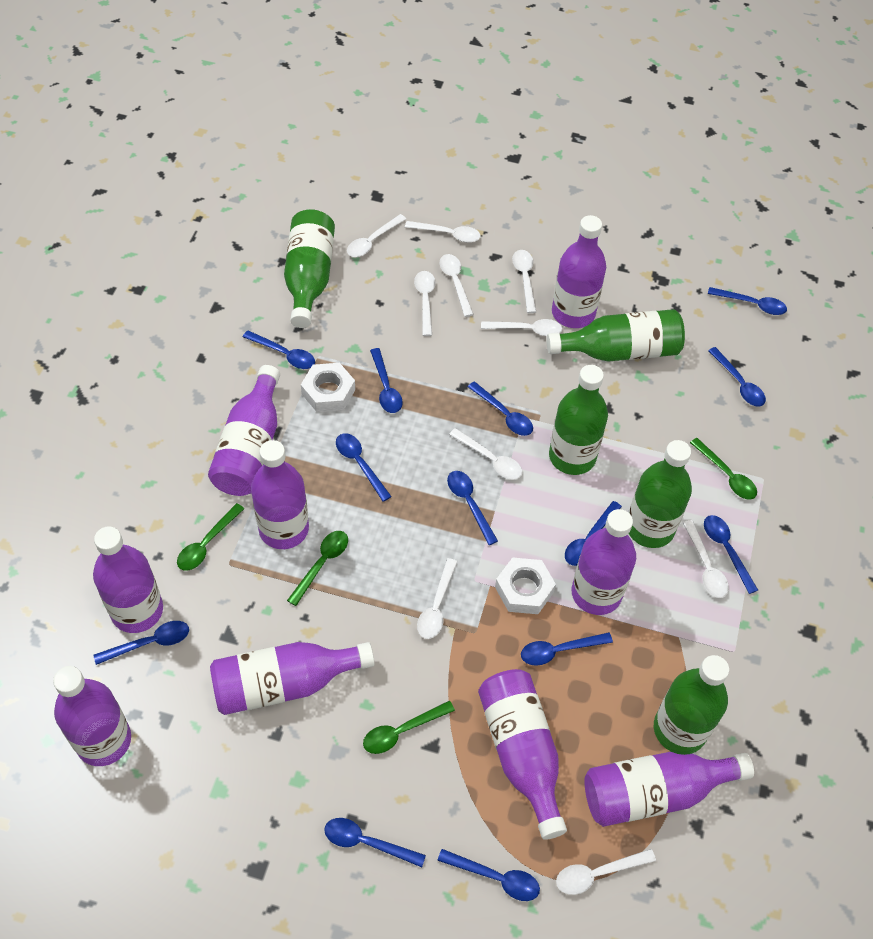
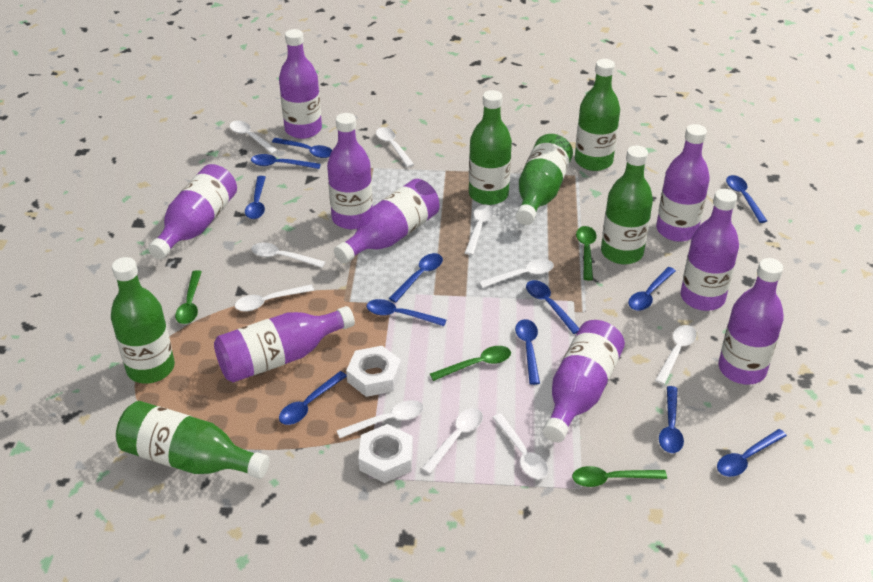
blue spoon: [93,621,189,665] [243,330,315,369] [324,818,426,867] [336,433,392,502] [370,348,403,413] [437,849,540,901] [447,471,498,545] [468,381,533,436] [521,632,613,666] [565,501,622,566] [704,515,758,594] [708,287,787,315] [708,347,766,407] = 13 -> [245,176,266,219] [251,154,321,169] [272,138,332,158] [279,371,347,425] [366,299,446,326] [389,253,443,303] [515,319,540,385] [526,280,579,334] [628,267,676,311] [659,386,684,453] [717,429,787,477] [726,175,767,223] = 12
green bottle: [284,209,335,328] [546,309,685,362] [549,365,608,475] [629,440,692,548] [654,655,729,753] = 5 -> [111,257,175,383] [116,401,269,479] [469,90,512,205] [516,134,573,225] [575,59,620,171] [601,145,653,264] = 6

